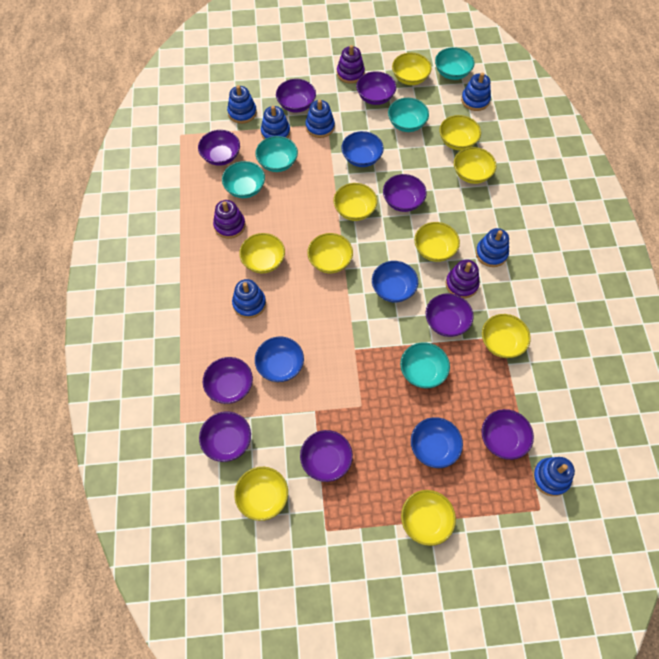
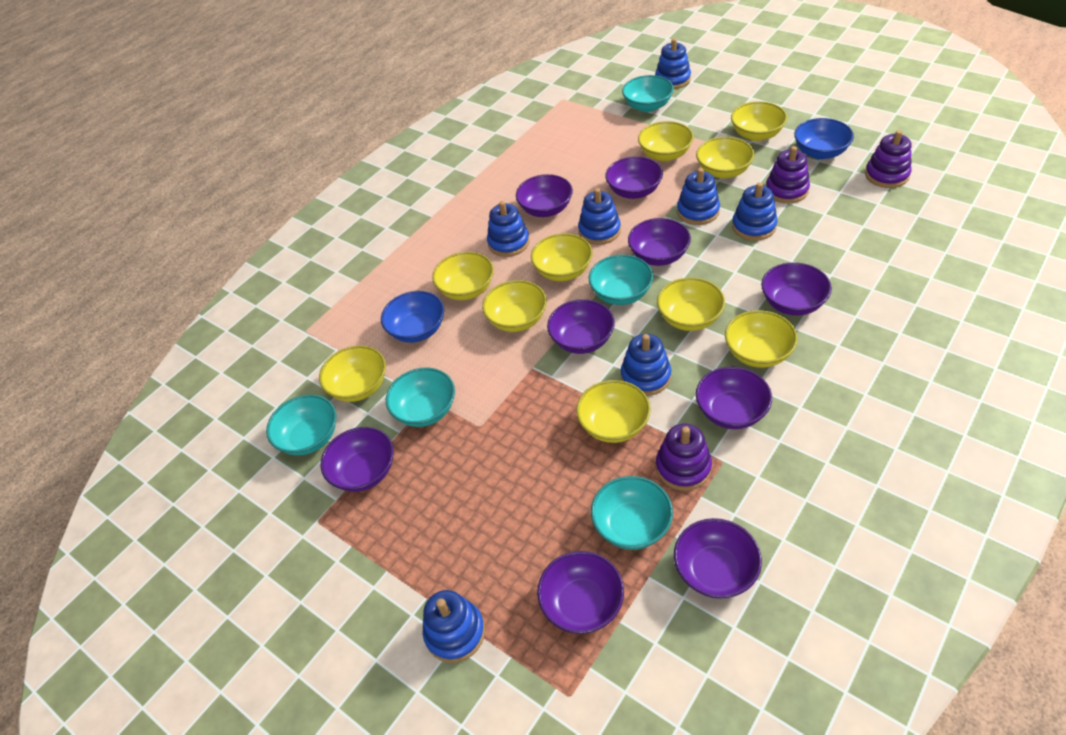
blue bowl: [255,337,304,382] [341,131,384,167] [372,261,418,302] [411,417,463,468] = 4 -> [381,291,444,343] [794,118,854,159] = 2

